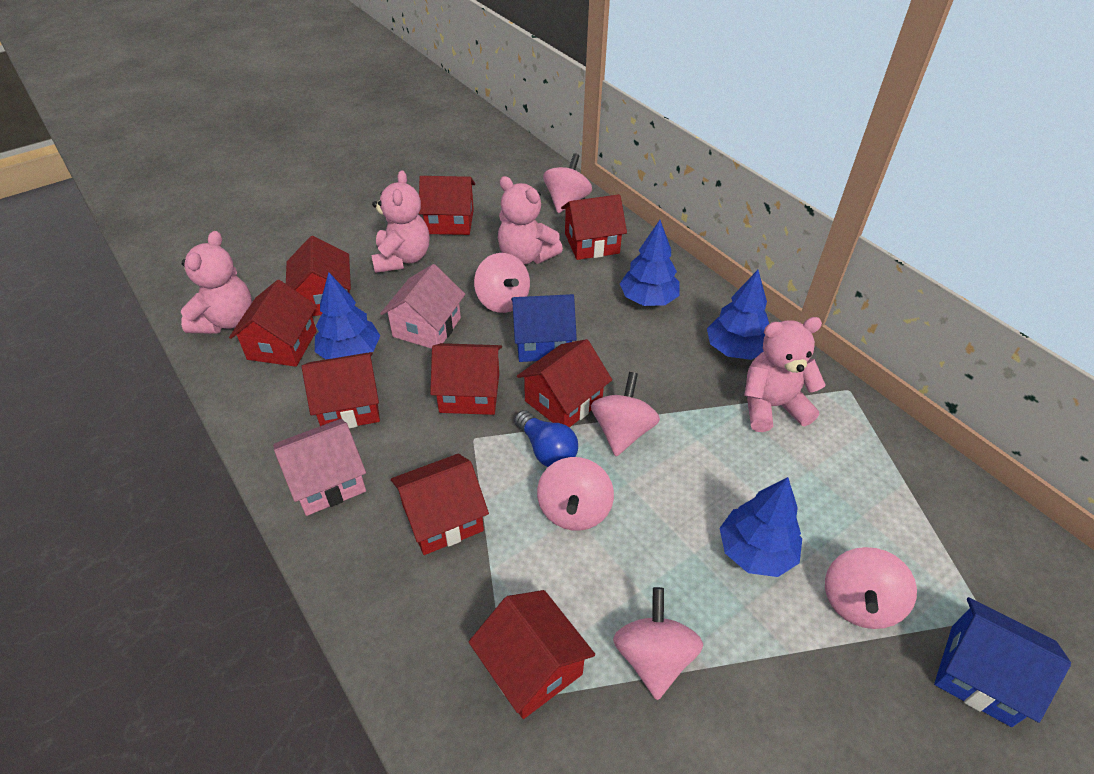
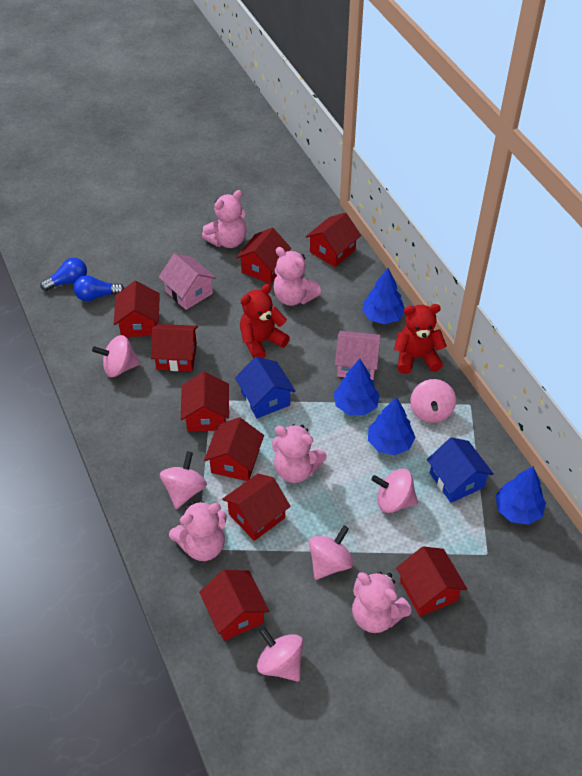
blue light bulb: [514,410,578,467] = 1 -> [40,258,87,291] [74,275,124,301] = 2
pink teddy bear: [181,231,252,334] [371,170,429,273] [498,176,563,265] [744,317,826,432] = 4 -> [169,501,227,561] [202,190,247,248] [272,424,327,483] [273,247,321,306] [352,571,411,633] = 5
red teddy bear: none = 0 -> [240,284,290,358] [394,304,447,374] = 2

